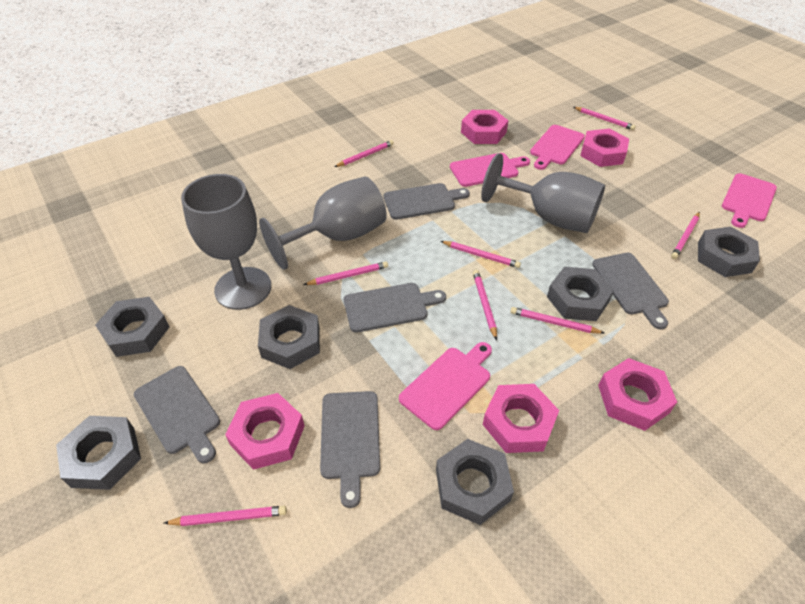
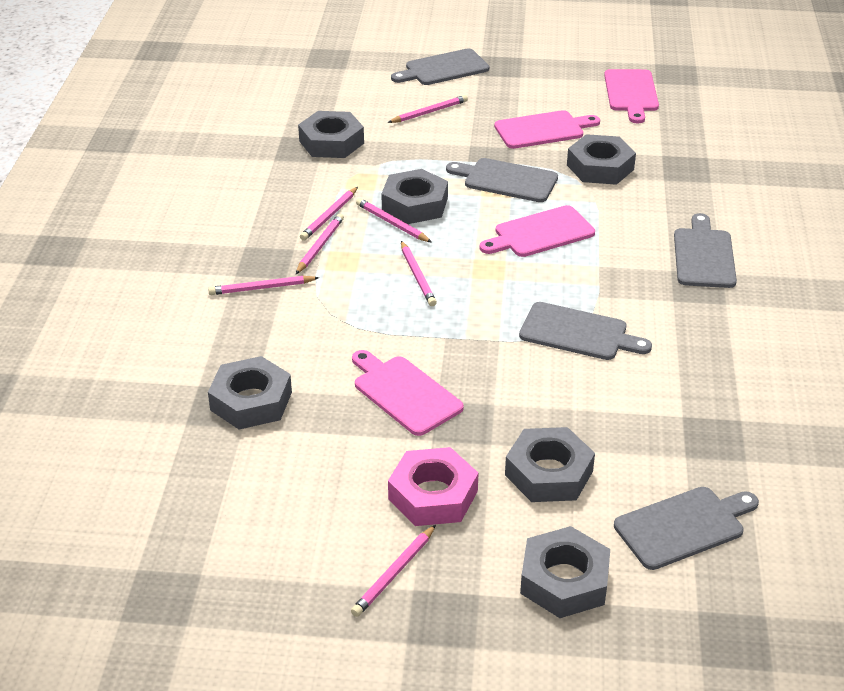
grey goblet: [181,174,271,310] [259,176,387,270] [481,153,605,233] = 3 -> none = 0
pink nut: [225,393,305,470] [461,110,509,144] [483,384,559,453] [580,129,629,167] [598,358,677,431] = 5 -> [388,447,478,526] = 1
pink pencil: [164,506,287,526] [303,262,388,285] [334,140,394,167] [441,241,521,268] [473,270,497,340] [510,307,604,334] [574,107,636,130] [671,212,700,259] = 8 -> [208,276,319,295] [296,214,344,274] [300,187,358,241] [351,525,436,617] [356,198,432,243] [387,95,468,123] [401,241,437,306] = 7

